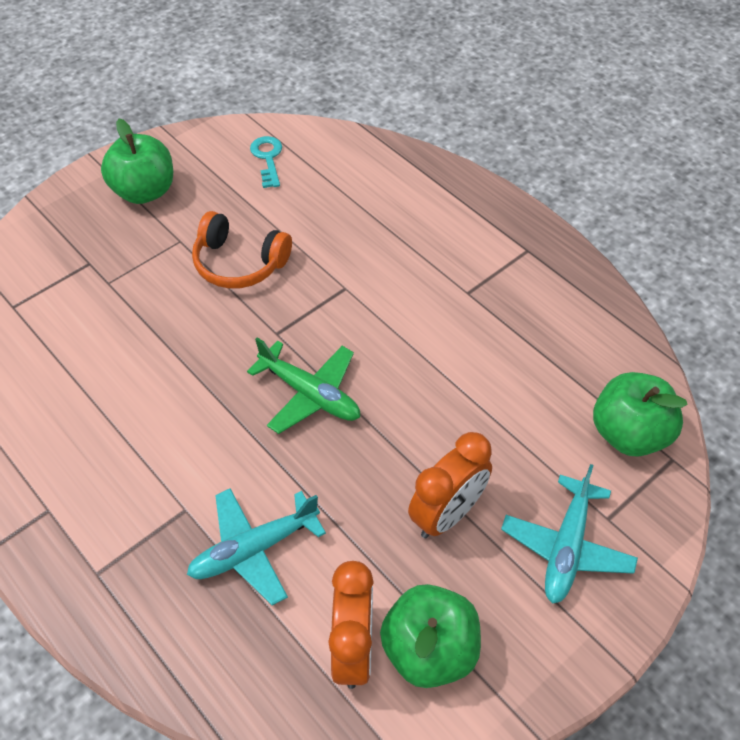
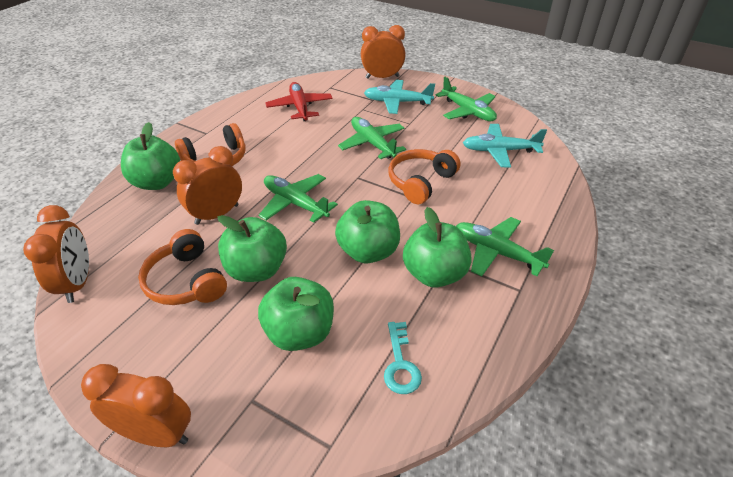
green apple: [101,119,173,204] [380,584,481,688] [593,372,688,457] = 3 -> [121,122,180,190] [217,215,287,282] [258,277,334,351] [335,200,400,264] [403,207,472,288] = 5
green plane: [247,337,360,434] = 1 -> [258,174,338,223] [338,117,406,159] [436,77,497,121] [456,217,554,277] = 4
orange clock: [328,561,374,689] [408,432,492,538] = 2 -> [23,205,89,303] [81,364,191,447] [173,146,242,225] [361,25,406,79] = 4
orange headphones: [192,211,292,289] = 1 -> [138,229,227,305] [175,123,245,166] [388,149,461,204] = 3
red plane: none = 0 -> [265,82,333,121] = 1

